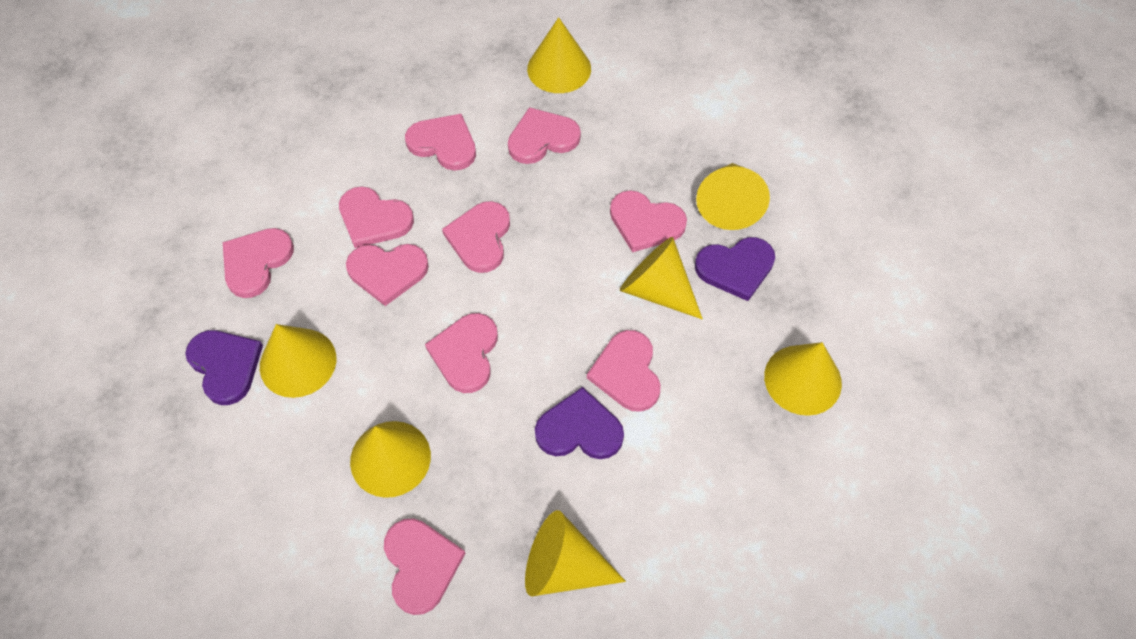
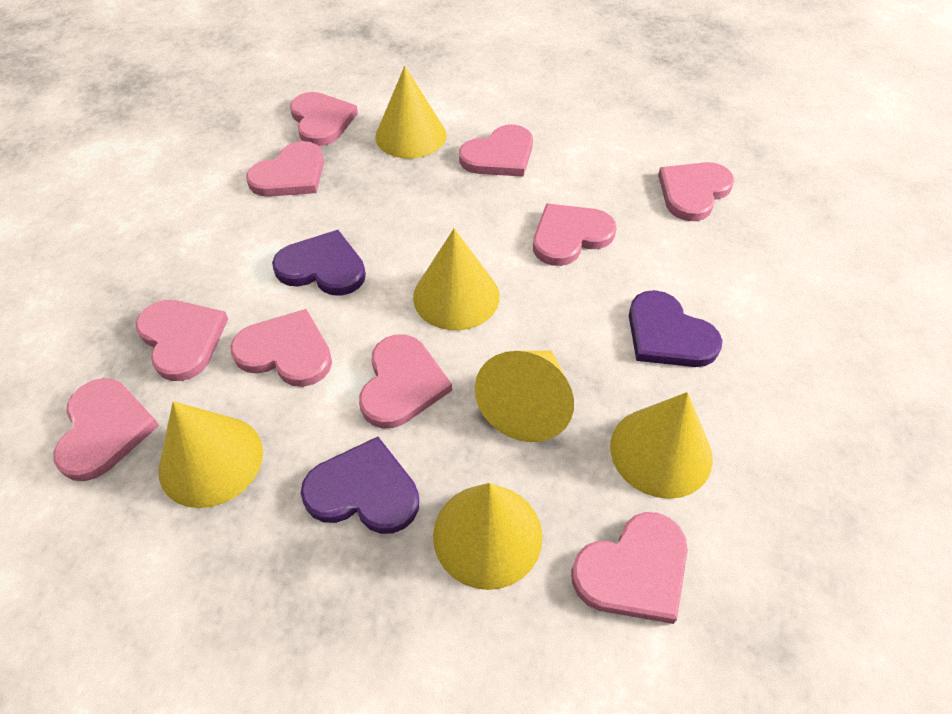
yellow cone: [260,324,336,398] [350,421,431,498] [525,510,626,596] [527,17,591,93] [620,237,703,319] [696,163,770,230] [764,342,842,416] = 7 -> [158,401,263,508] [375,66,446,159] [413,229,499,330] [433,483,542,590] [475,351,574,442] [610,392,713,499] = 6

